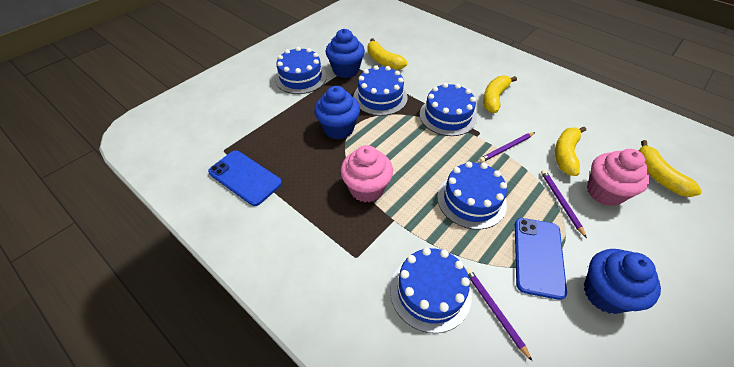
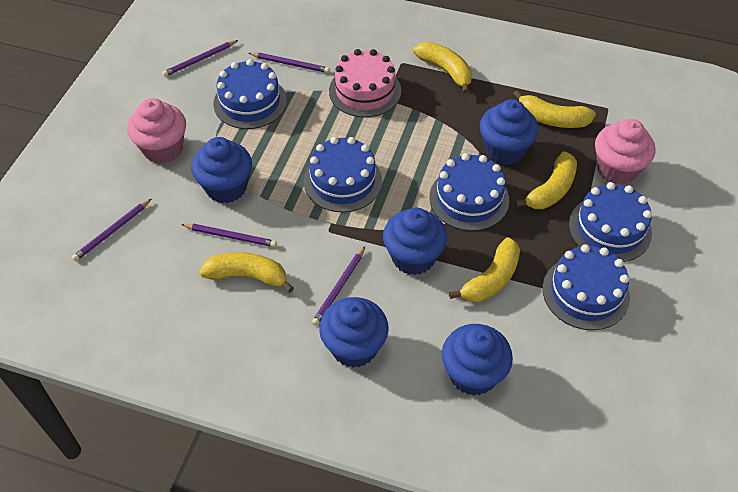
blue cupcake: [314,86,360,139] [326,29,365,78] [584,249,661,314] = 3 -> [191,137,252,203] [319,297,389,368] [383,208,447,275] [442,324,513,396] [480,99,539,165] = 5
blue phone: [208,151,282,206] [515,218,567,300] = 2 -> none = 0
pink cake: none = 0 -> [329,49,401,117] = 1
purple pencil: [466,268,532,361] [479,132,535,162] [541,170,587,238] = 3 -> [72,199,151,261] [162,40,238,77] [181,224,277,247] [249,53,330,73] [312,247,365,326] = 5
yellow banana: [368,38,407,70] [483,76,517,113] [555,127,586,176] [638,140,702,197] = 4 -> [199,252,294,293] [413,42,472,94] [449,237,520,302] [513,90,596,128] [515,151,577,209] = 5

